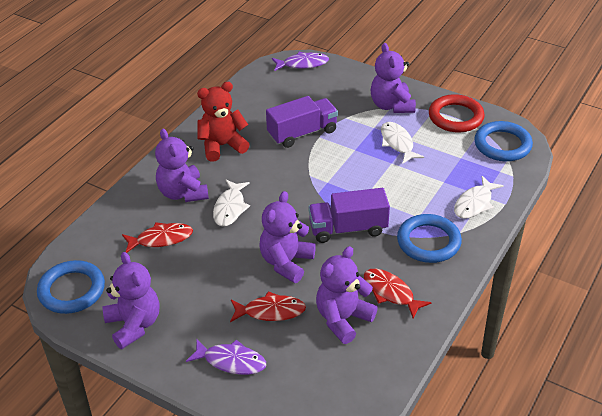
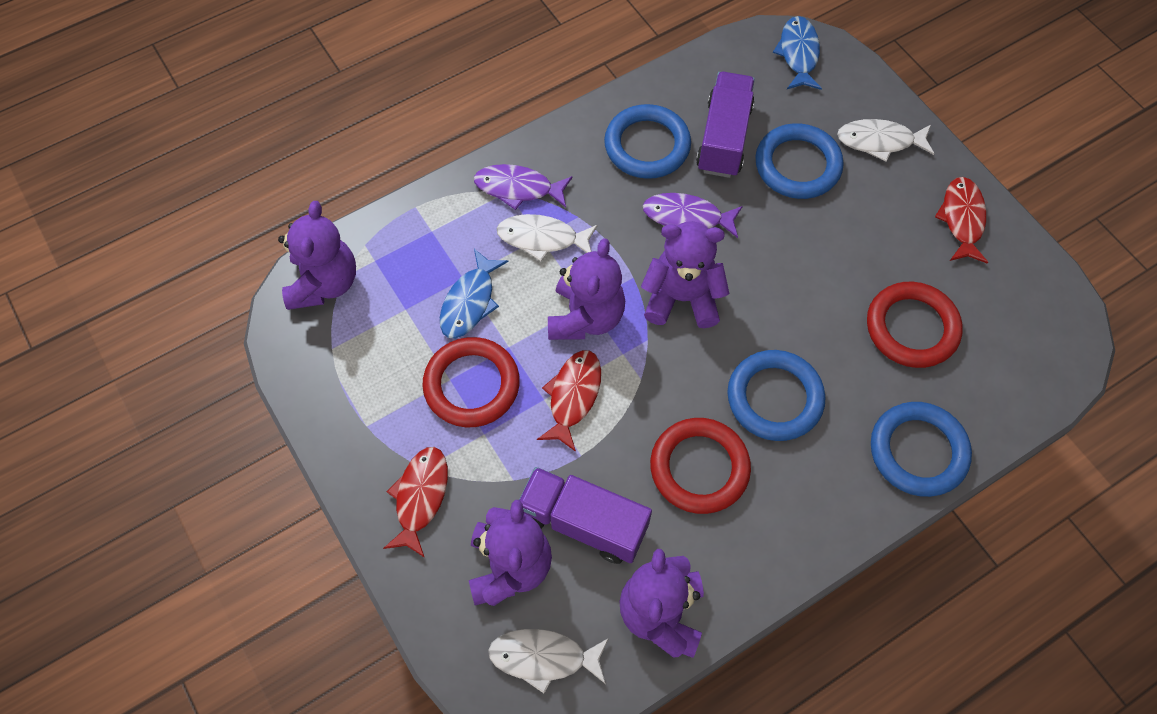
blue fish: none = 0 -> [440,249,509,339] [773,16,822,90] = 2
blue ring: [37,260,105,314] [397,214,462,263] [474,121,533,161] = 3 -> [604,104,691,179] [727,350,826,441] [755,123,844,199] [871,402,972,497] = 4
red ring: [429,94,485,132] = 1 -> [423,337,520,427] [650,418,751,514] [867,282,963,368] = 3
red teddy bear: [197,82,250,162] = 1 -> none = 0

